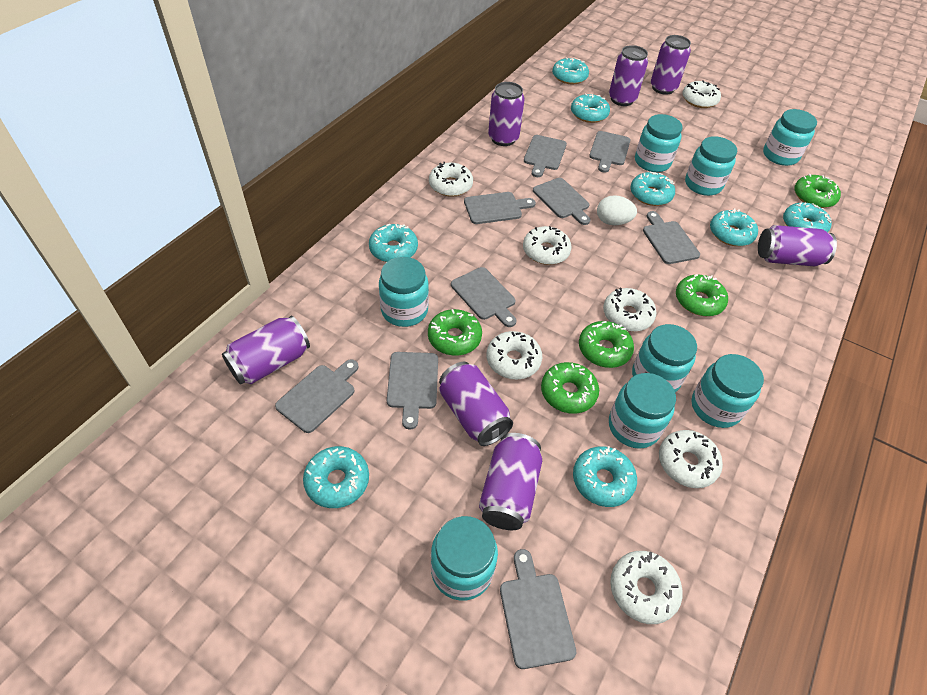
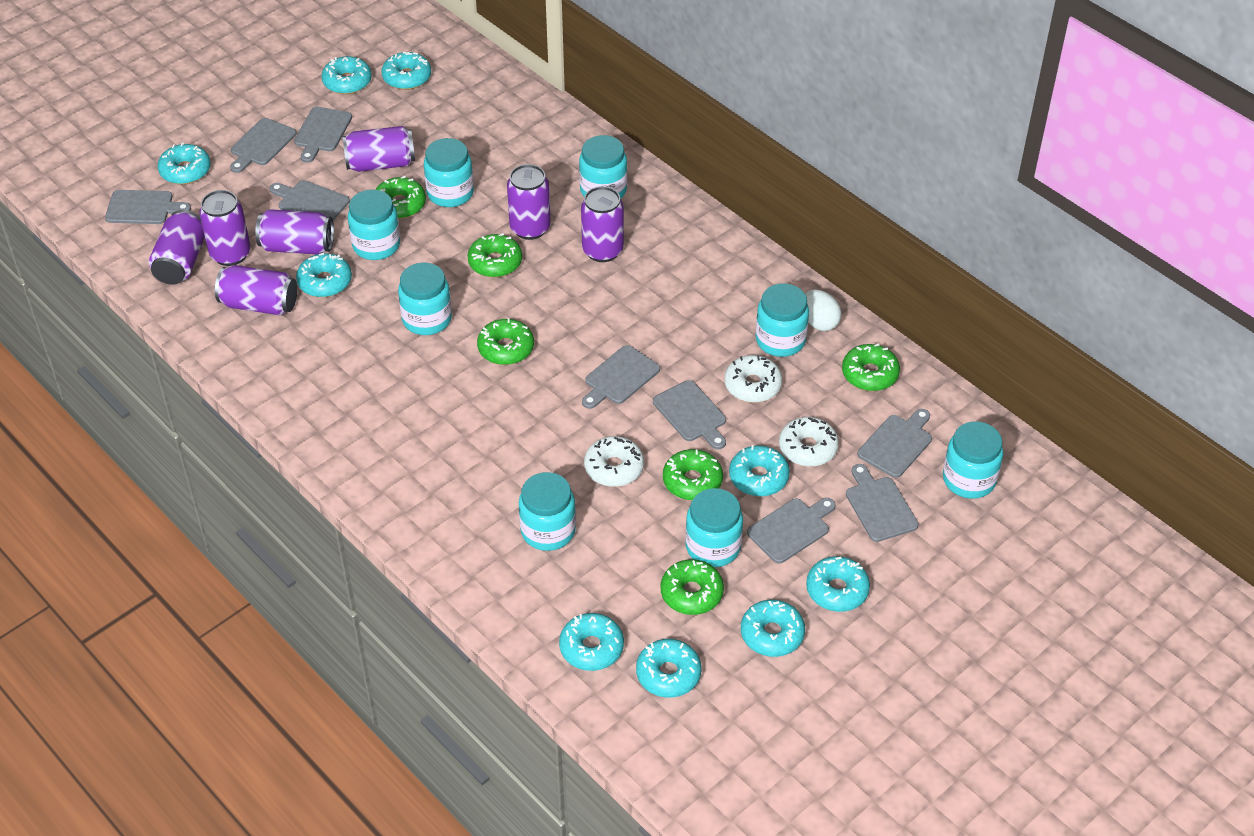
green donut: [428,309,482,356] [541,362,599,414] [579,321,634,368] [676,274,728,316] [794,174,841,208] = 5 -> [375,176,426,219] [468,233,522,277] [477,318,534,365] [661,559,724,615] [663,449,723,500] [842,343,900,391] = 6
turquoise donut: [303,446,369,508] [369,224,418,262] [552,57,589,84] [571,93,610,123] [573,446,637,507] [630,172,675,206] [710,209,758,246] [783,202,832,232] = 8 -> [158,142,211,184] [296,253,352,297] [321,56,372,94] [381,52,431,90] [559,613,624,671] [636,639,701,698] [729,445,790,496] [741,600,805,657] [806,556,870,612] = 9
white donut: [429,162,473,197] [487,331,542,380] [523,226,571,265] [603,288,657,331] [610,551,683,624] [659,430,723,488] [682,80,721,108] = 7 -> [584,436,644,487] [724,355,782,403] [779,417,839,467] = 3

